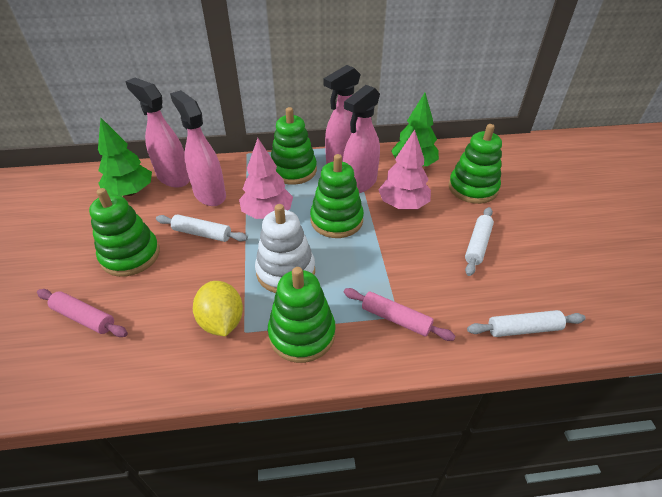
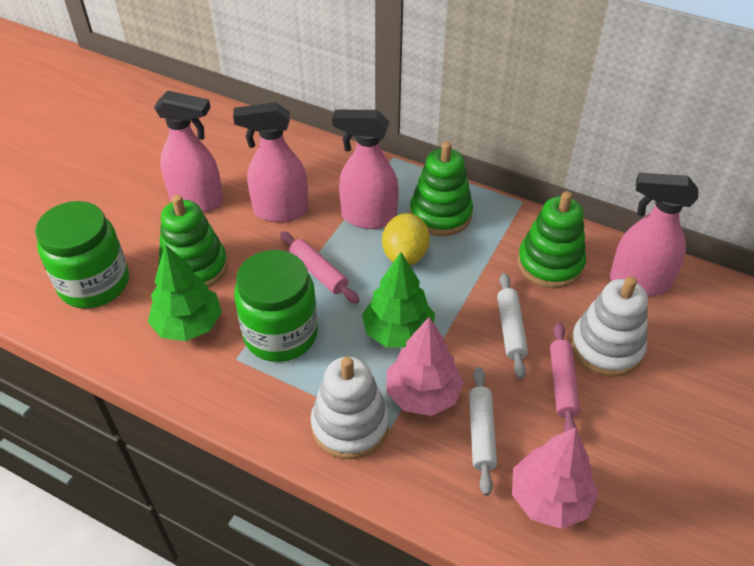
green jar: none = 0 -> [35,201,129,309] [234,250,318,362] = 2
green stacking toy: [89,188,160,277] [268,267,336,363] [271,107,317,185] [310,154,364,238] [448,124,502,204] = 5 -> [158,195,228,288] [410,142,473,236] [517,191,586,288] = 3
white rolling pin: [156,214,248,242] [465,207,494,276] [467,310,586,337] = 3 -> [469,367,497,496] [497,273,528,379] = 2
white stacking toy: [255,204,315,293] = 1 -> [311,357,389,459] [571,276,648,377] = 2

